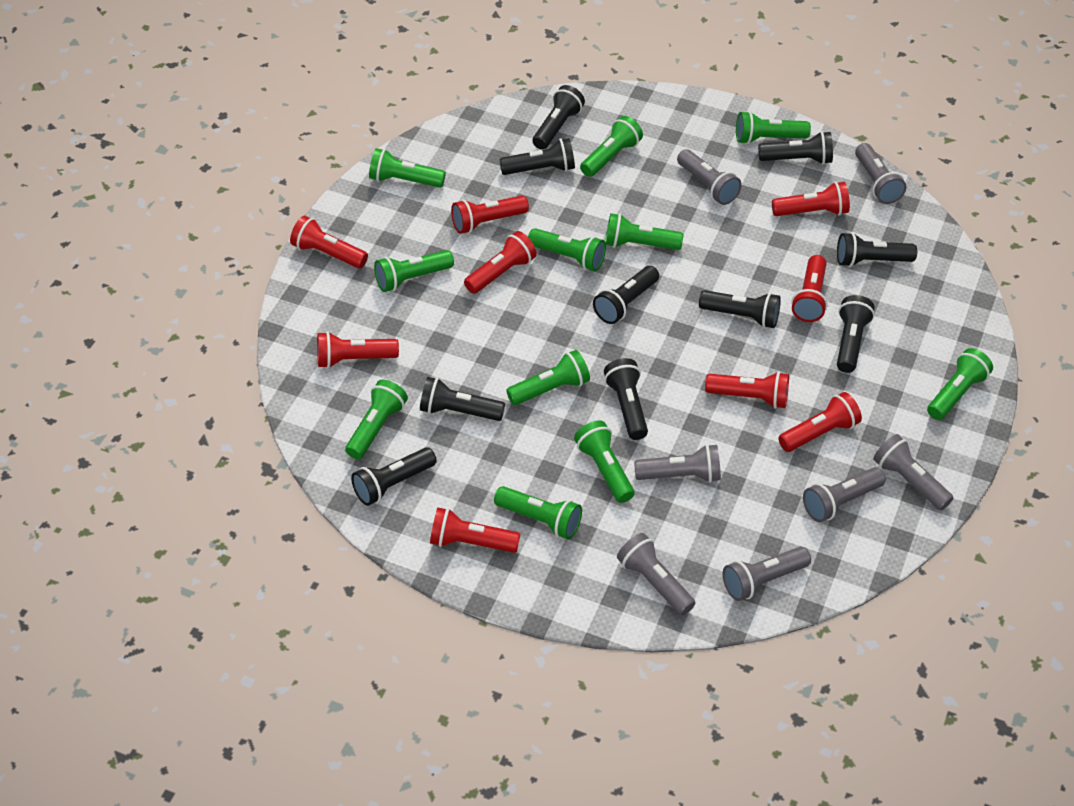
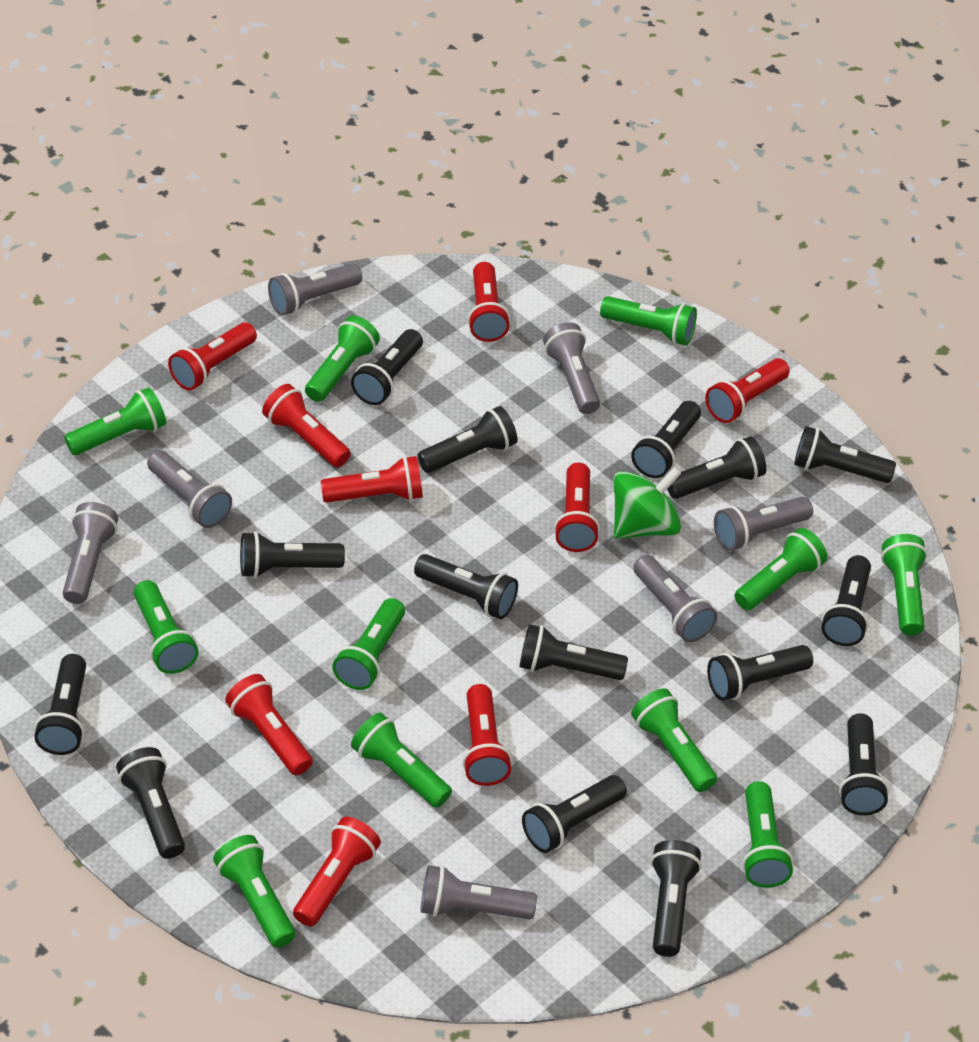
black flashlight: [351,447,437,506] [420,377,505,421] [499,138,575,175] [533,85,585,149] [593,266,659,324] [604,358,648,440] [699,290,781,328] [758,131,833,164] [837,232,917,267] [837,295,875,373] = 10 -> [34,654,86,755] [116,747,185,859] [240,531,345,578] [351,329,423,405] [414,554,518,619] [418,406,517,473] [519,624,628,680] [522,775,627,853] [631,401,701,478] [651,840,702,957] [667,436,767,499] [707,645,813,701] [794,426,896,483] [821,555,871,646] [839,713,889,815] = 15
green spinning top: none = 0 -> [613,467,681,539] = 1

